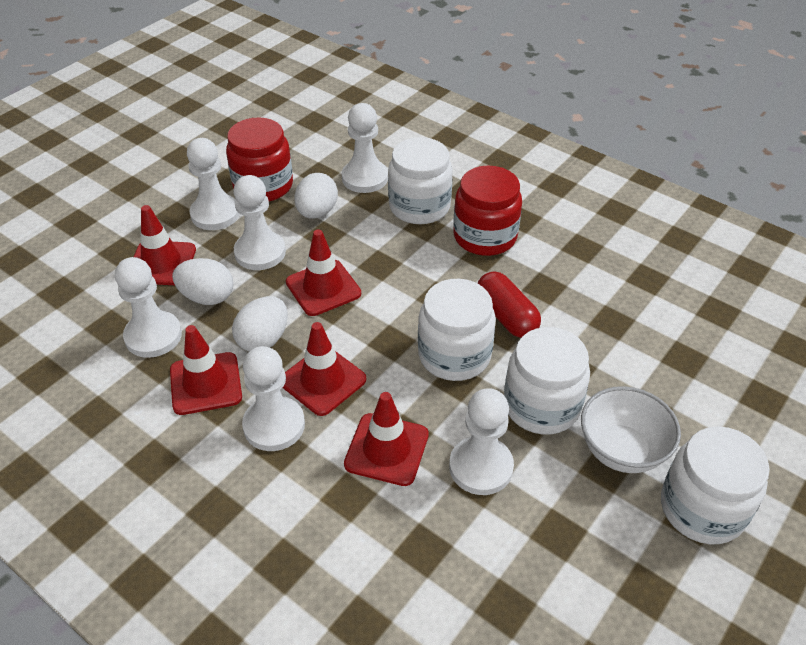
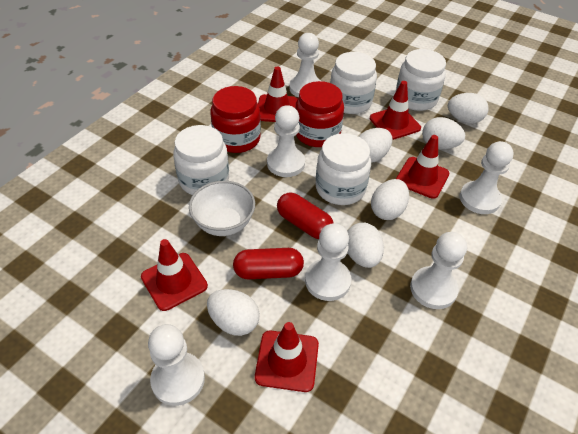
red capsule: [478,272,541,338] = 1 -> [233,248,304,279] [277,193,334,239] = 2
white egg: [172,258,233,305] [232,296,288,352] [295,173,338,219] = 3 -> [207,289,260,336] [347,223,384,268] [359,128,392,163] [371,179,409,220] [422,117,465,149] [448,93,489,123] = 6

